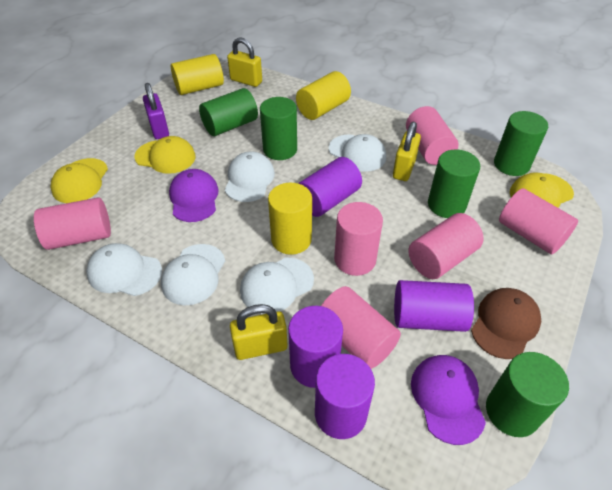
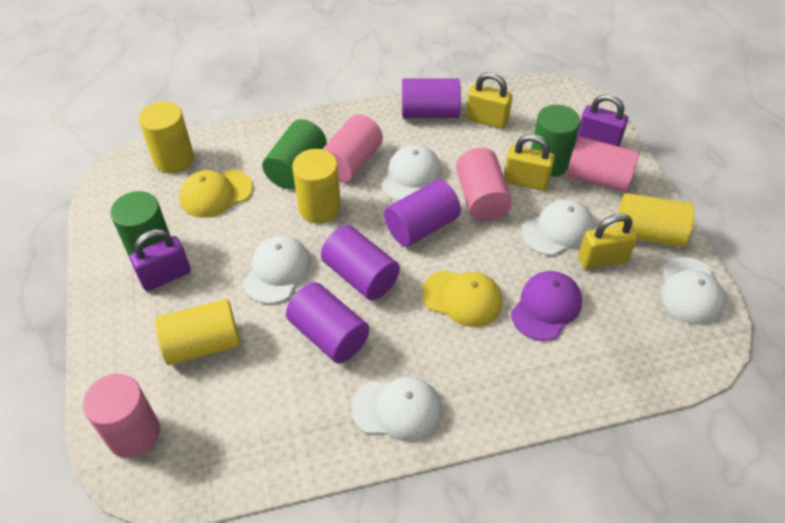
brown cap: [471,288,541,359] = 1 -> none = 0
green cylinder: [199,88,258,136] [260,97,297,160] [428,149,480,218] [486,352,569,437] [494,111,548,176] = 5 -> [111,191,170,258] [262,119,327,189] [531,105,580,177] = 3
pink cylinder: [34,197,111,250] [321,286,401,369] [334,202,383,276] [406,106,458,165] [408,213,484,279] [499,188,578,254] = 6 -> [83,374,160,458] [323,114,383,183] [456,148,512,221] [566,137,639,192] = 4
purple cap: [169,169,219,222] [411,355,486,445] = 2 -> [511,271,582,341] = 1
purple padlock: [143,83,169,139] = 1 -> [130,229,191,291] [577,94,628,147] = 2
yellow cap: [50,158,108,203] [134,136,196,174] [510,172,574,208] = 3 -> [179,170,253,218] [422,270,503,327] = 2
yellow cylinder: [171,54,224,95] [268,183,312,255] [296,71,351,120] = 3 -> [139,101,194,173] [155,299,240,365] [292,149,341,223] [616,193,694,247] = 4

